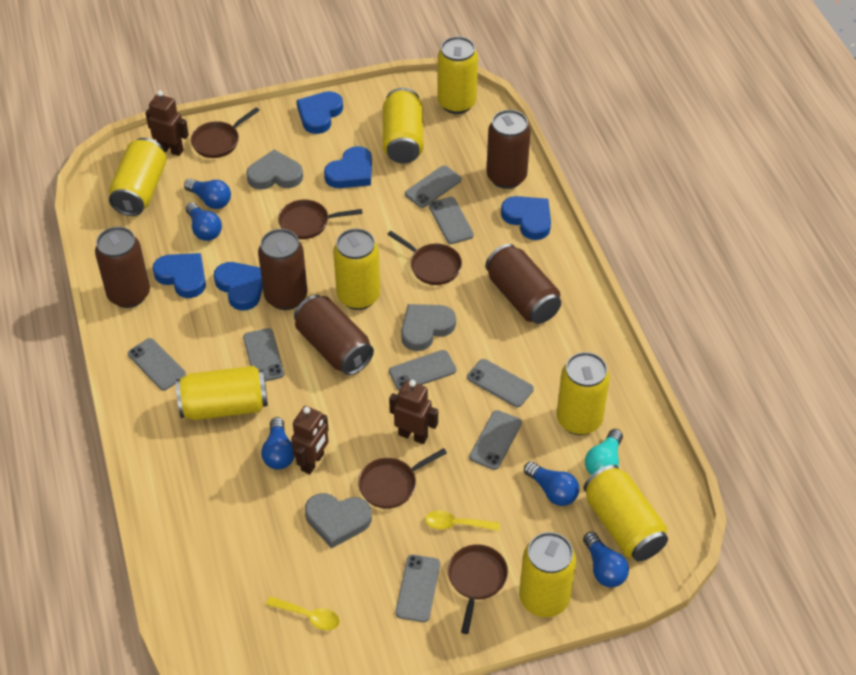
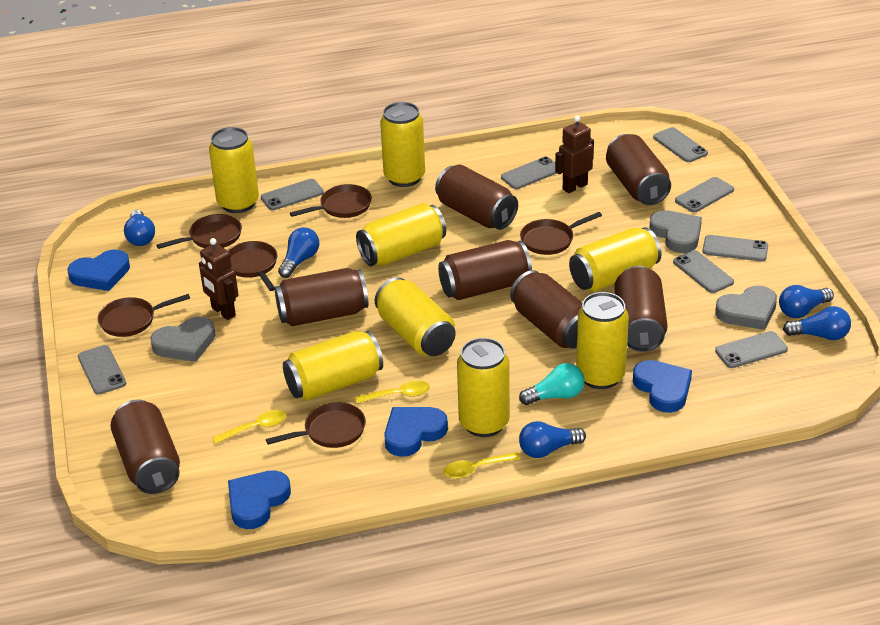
blue heart: [152,253,206,298] [214,262,263,310] [297,91,343,134] [324,146,372,188] [501,196,551,240] = 5 -> [67,250,130,291] [228,470,291,529] [384,407,448,457] [633,360,692,413] = 4
brown can: [95,227,150,308] [258,229,308,310] [294,295,374,375] [485,244,561,324] [486,110,531,189] = 5 -> [110,399,180,494] [275,268,369,326] [435,165,518,230] [438,240,532,300] [510,270,583,348] [606,134,671,205] [614,266,668,352] = 7
brown pan: [191,107,260,158] [278,200,362,239] [358,448,447,509] [387,231,462,285] [448,544,508,634] = 5 -> [98,294,190,337] [157,214,242,249] [228,241,277,291] [266,402,366,448] [290,184,372,218] [520,212,602,255] = 6
brown robot: [145,91,189,156] [291,406,329,474] [389,380,438,444] = 3 -> [199,238,238,320] [555,116,594,193] = 2
yellow spoon: [266,596,340,630] [425,510,500,531] = 2 -> [212,410,286,444] [355,380,430,404] [444,452,520,479] = 3

